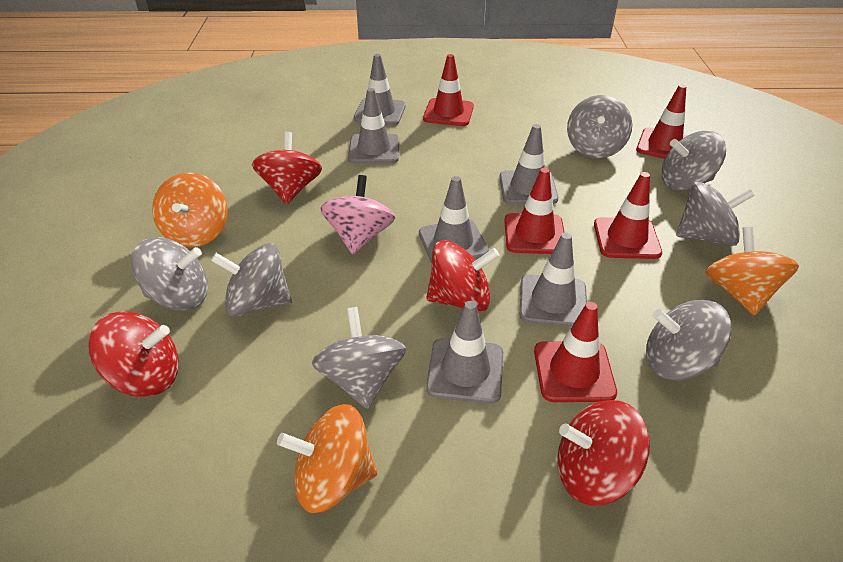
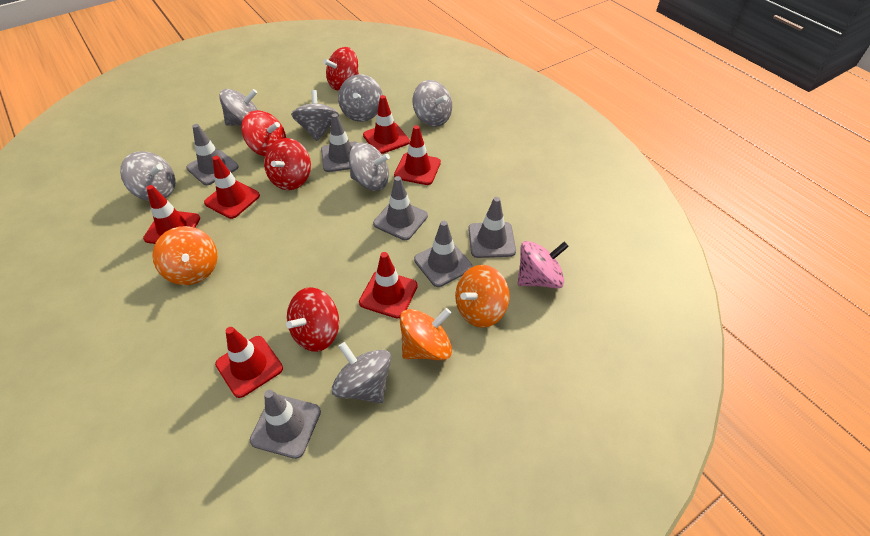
red traffic cone: [423,54,474,126] [504,168,565,254] [534,302,617,402] [594,172,662,259] [636,84,688,159] = 5 -> [143,185,200,244] [204,156,260,219] [215,327,283,398] [359,252,418,319] [363,95,410,154] [394,125,441,185] = 6

